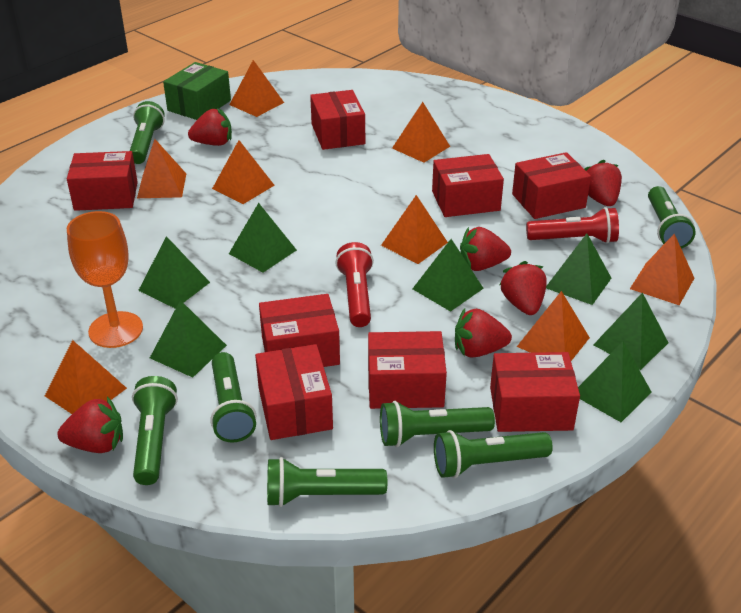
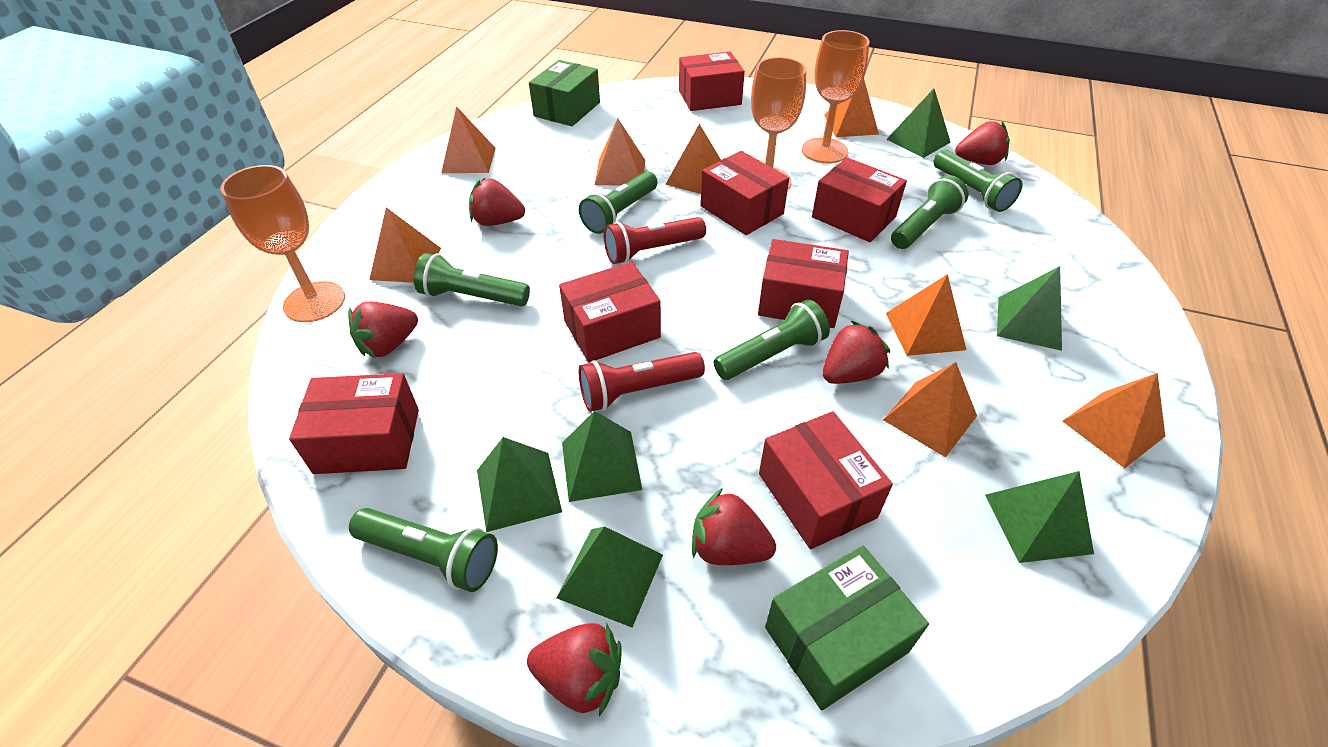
green box: [163,62,231,120] = 1 -> [529,60,600,126] [765,545,929,710] = 2
green flashlight: [130,101,165,164] [132,376,178,485] [210,352,256,443] [267,457,387,507] [380,401,495,447] [434,430,553,478] [648,186,696,249] = 7 -> [349,508,498,592] [414,253,530,306] [579,171,658,234] [714,299,830,380] [891,175,968,249] [933,150,1022,212] = 6
green pyramid: [138,236,210,309] [150,300,227,378] [229,203,297,272] [413,239,484,312] [546,234,611,305] [578,341,651,422] [593,293,668,370] = 7 -> [477,437,562,532] [557,526,663,627] [562,411,642,502] [886,89,951,158] [985,471,1094,563] [997,266,1062,351] = 6
orange goblet: [67,211,143,348] = 1 -> [221,165,345,322] [751,57,806,190] [802,30,870,163] = 3
red box: [67,151,138,211] [255,344,333,440] [259,294,340,367] [310,90,365,150] [368,331,447,409] [432,154,504,217] [490,352,580,432] [512,152,591,219] = 8 -> [289,373,419,474] [559,262,661,363] [679,52,745,111] [700,151,789,235] [758,239,849,328] [759,411,893,549] [812,157,907,242] = 7

